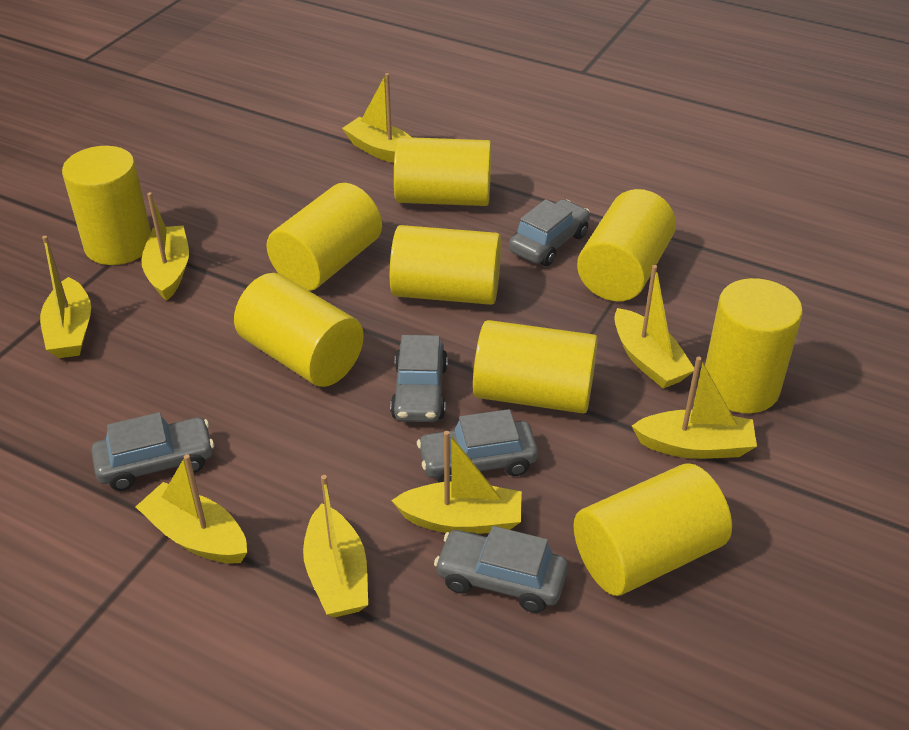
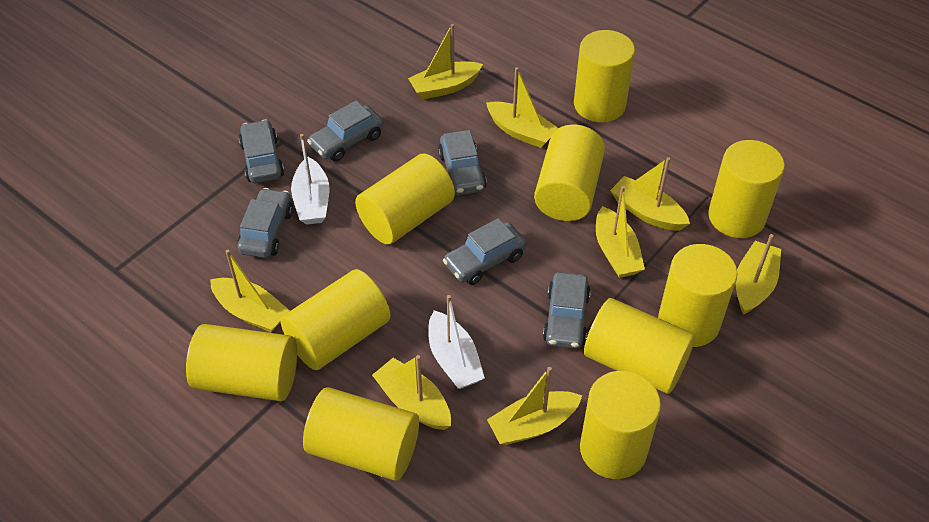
grey car: [91,412,214,491] [390,335,448,422] [417,409,538,483] [434,526,568,613] [509,199,590,266] = 5 -> [237,188,293,258] [239,119,284,183] [307,101,384,162] [438,130,487,195] [443,218,526,285] [543,272,591,349] = 6
white boat: none = 0 -> [291,134,329,225] [428,295,485,389] = 2
yellow cylinder: [62,146,151,265] [234,273,364,387] [267,183,382,291] [390,225,501,305] [394,137,491,206] [473,320,598,414] [573,463,732,596] [577,189,676,302] [705,278,803,413] = 9 -> [186,324,297,401] [280,269,391,370] [303,387,419,481] [355,154,455,245] [534,125,605,221] [574,30,635,123] [580,371,661,479] [584,298,695,394] [658,244,737,347] [708,140,785,238] = 10

